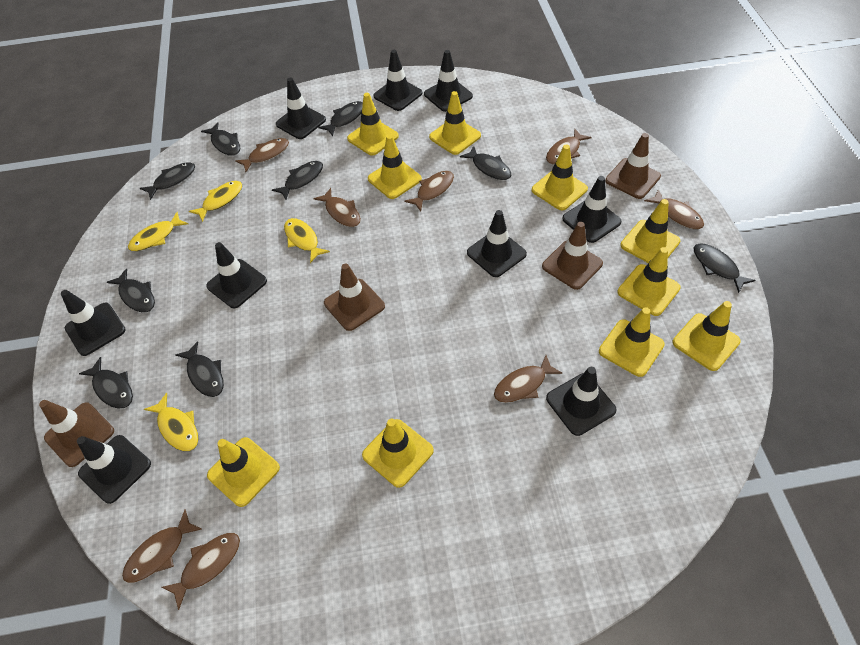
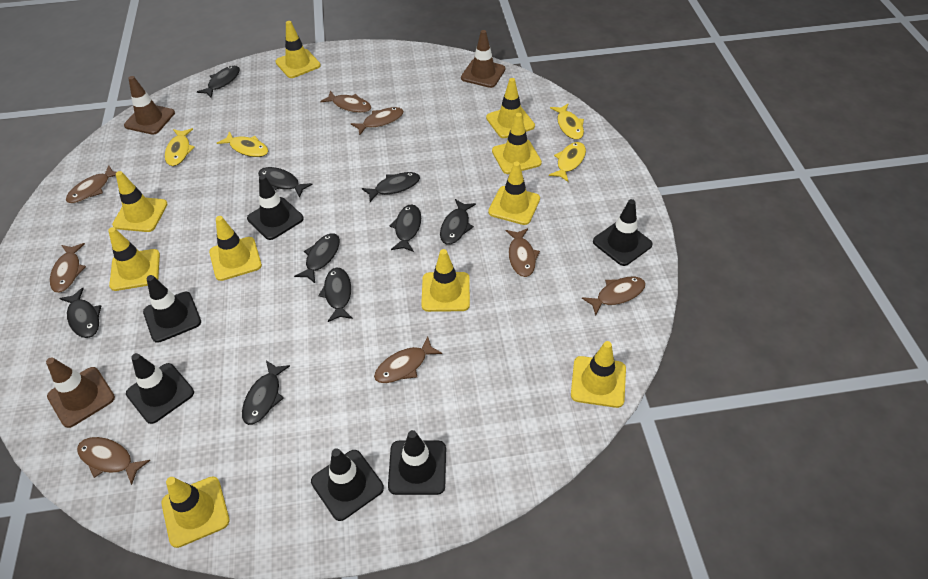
black traffic cone: [61,290,126,356] [77,435,151,504] [206,242,267,308] [276,78,326,139] [374,50,422,111] [424,50,473,112] [467,210,527,277] [546,367,617,436] [562,176,622,243] = 9 -> [126,353,194,424] [143,275,201,343] [247,175,304,240] [311,448,384,521] [388,430,446,495] [593,199,653,266] = 6
brown traffic cone: [39,400,114,467] [324,263,385,331] [542,222,603,290] [605,133,661,199] = 4 -> [46,357,115,428] [124,76,175,135] [461,30,505,88] = 3

